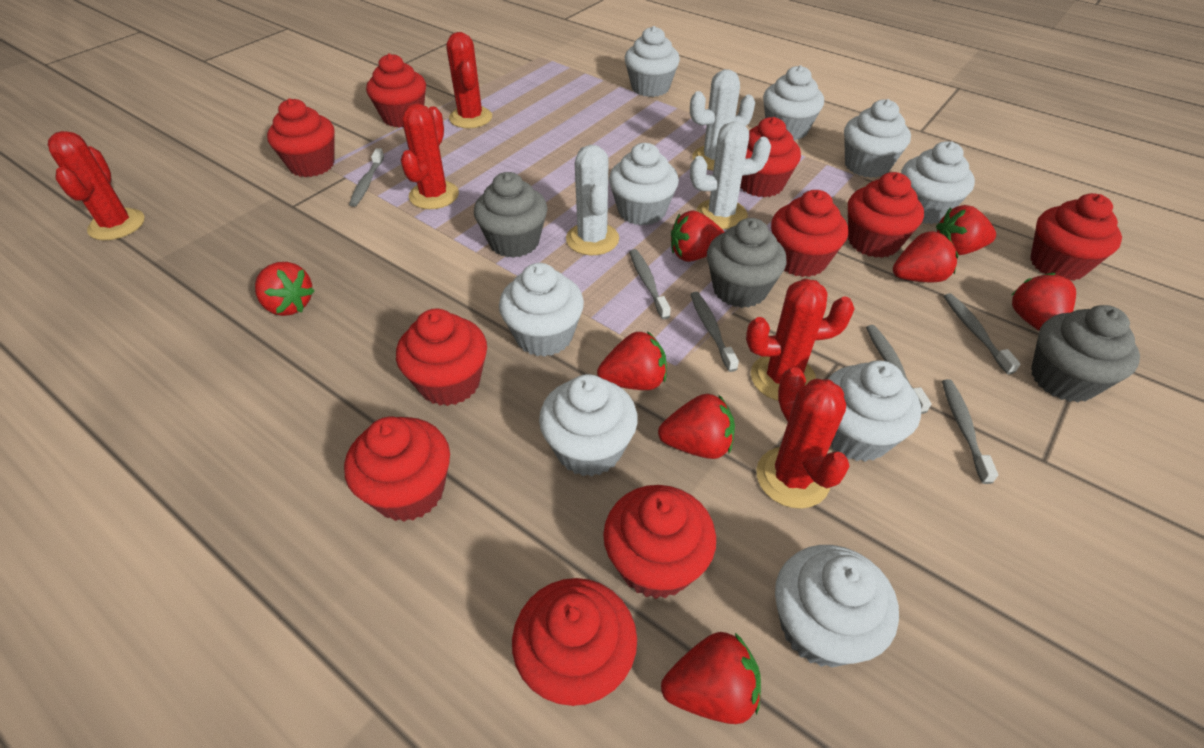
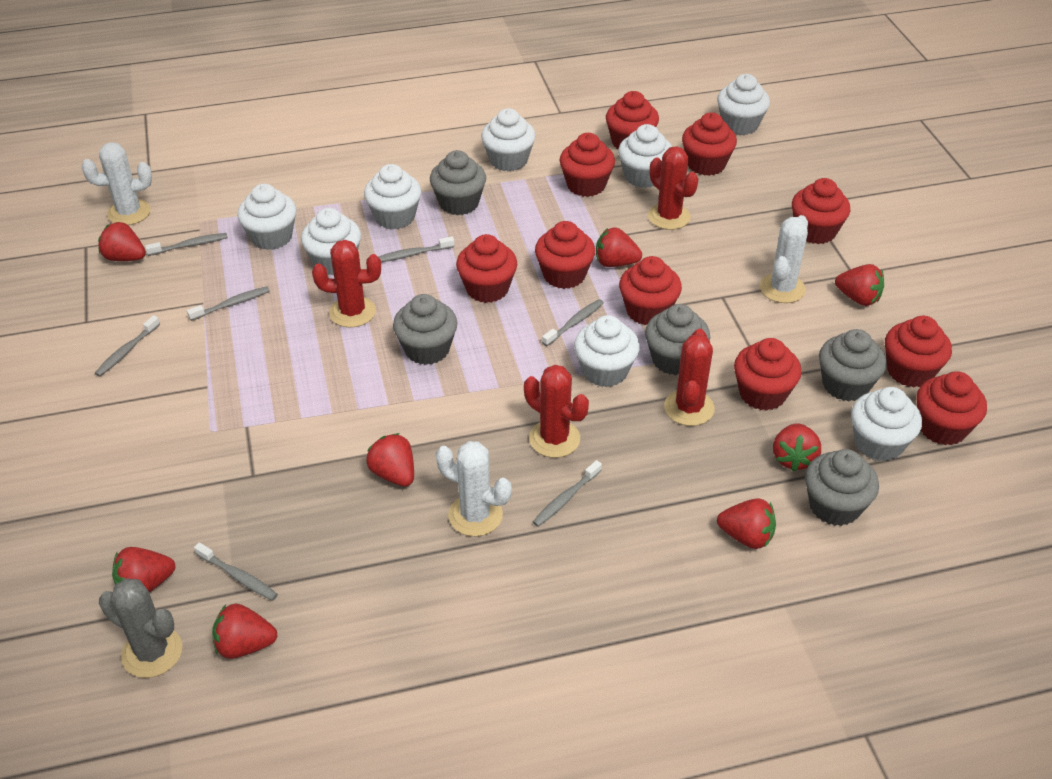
grey cactus: none = 0 -> [99,578,182,678] = 1
grey cupcake: [474,172,547,258] [707,218,787,308] [1031,305,1140,402] = 3 -> [393,294,458,365] [430,150,486,215] [645,304,710,375] [805,449,879,526] [819,329,886,401] = 5
grey toothbrush: [349,148,384,207] [629,249,671,319] [690,292,739,372] [866,325,931,414] [942,379,998,484] [944,293,1020,374] = 6 -> [95,315,160,377] [145,233,228,256] [187,287,270,321] [194,542,278,601] [378,236,454,262] [533,460,602,527] [542,299,604,346] = 7
red cactus: [48,131,145,240] [401,103,459,209] [446,32,492,128] [746,278,855,401] [756,367,849,509] = 5 -> [312,240,381,327] [524,365,589,458] [648,146,699,230] [664,329,715,426] = 4
white cupcake: [499,263,584,357] [539,374,638,477] [609,143,679,226] [625,26,680,97] [763,65,824,140] [775,545,899,668] [828,360,921,462] [844,99,911,178] [901,141,975,224] = 9 -> [237,184,297,250] [301,208,361,275] [364,164,421,229] [481,108,536,172] [574,315,640,387] [618,124,672,188] [717,74,770,135] [851,387,922,461] = 8

